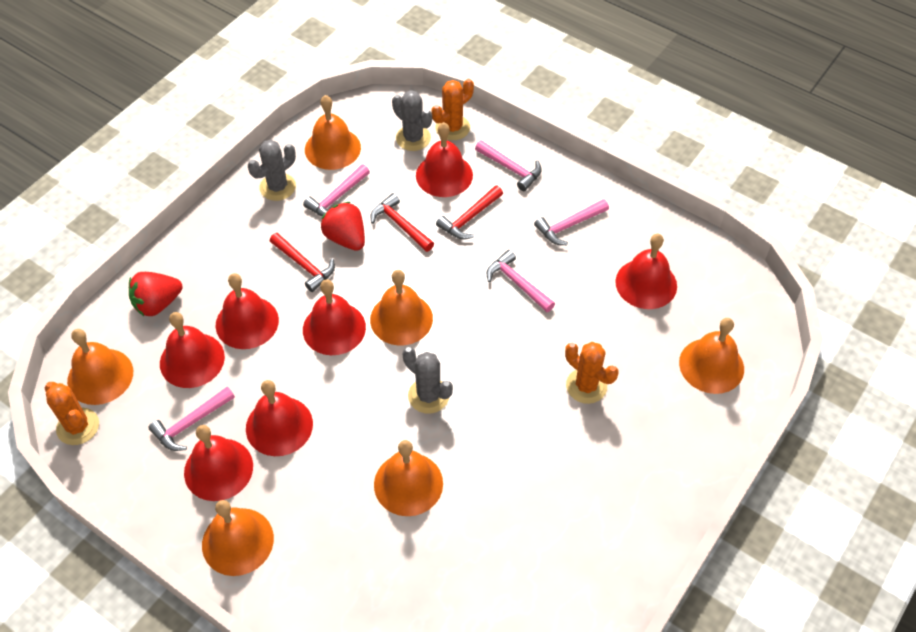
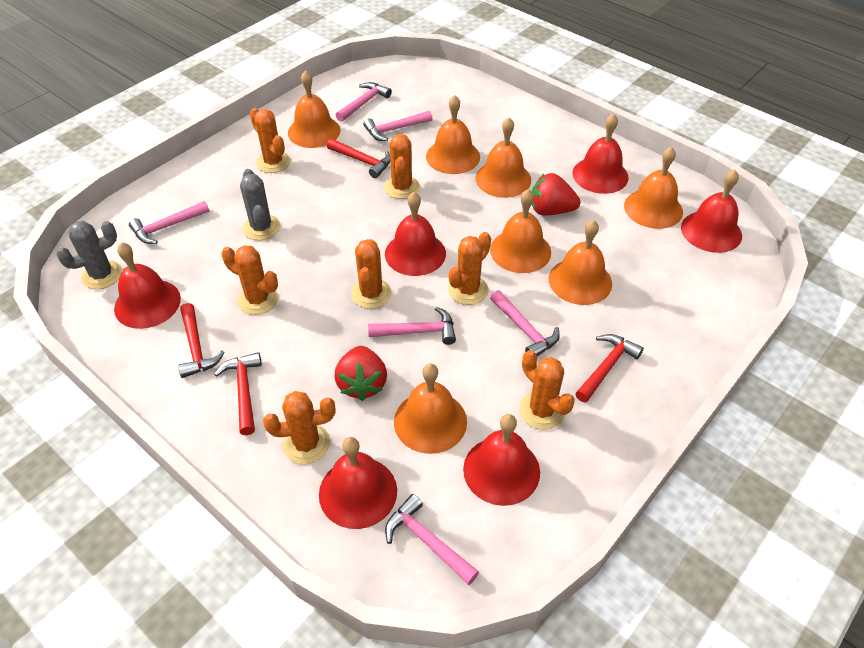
grey cactus: [248,140,296,201] [392,90,432,151] [403,347,453,414] = 3 -> [56,221,122,289] [240,169,280,240] = 2
orange bell: [67,329,133,405] [202,500,274,576] [305,95,361,170] [370,270,433,346] [374,440,443,516] [679,318,744,394] = 6 -> [288,70,341,148] [394,364,467,454] [426,95,480,174] [476,117,531,198] [490,189,551,273] [549,220,612,305] [624,147,683,229] = 7
orange cactus: [45,382,99,445] [431,79,474,140] [565,342,619,404] = 3 -> [221,245,278,315] [250,108,291,173] [263,391,335,464] [351,239,392,309] [384,134,420,199] [448,232,491,305] [519,350,575,430] = 7
pink hammer: [148,387,235,451] [303,164,370,216] [475,140,542,191] [487,250,555,312] [534,199,609,245] = 5 -> [129,201,210,244] [336,82,392,122] [363,111,433,141] [368,307,456,345] [385,494,479,585] [490,290,560,356] = 6
red bell: [160,312,225,388] [184,425,253,501] [216,273,279,349] [246,380,313,456] [303,279,366,355] [416,122,473,197] [615,234,677,309] = 7 -> [114,242,181,329] [319,437,397,529] [385,192,446,276] [463,414,540,506] [572,113,629,194] [681,170,742,253] = 6
red hammer: [270,233,335,292] [370,193,434,252] [436,186,503,239] = 3 -> [178,303,225,378] [214,352,262,435] [327,138,390,178] [575,334,644,402] = 4

